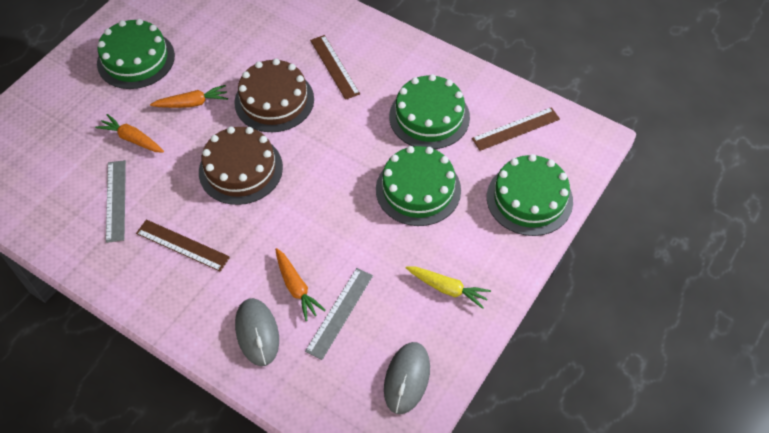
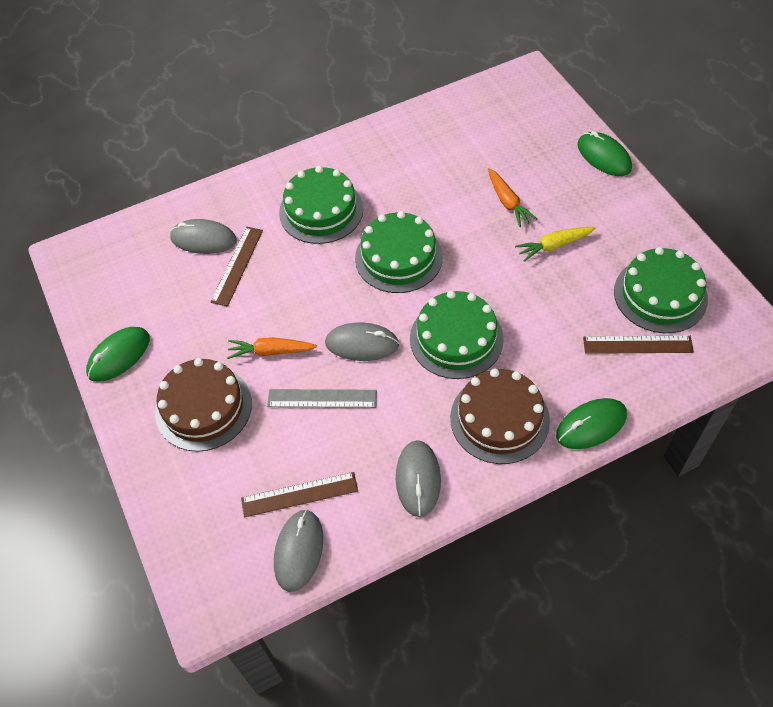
green mouse: none = 0 -> [86,327,150,382] [556,398,627,449] [577,131,632,176] = 3
grey mouse: [235,298,279,366] [384,342,430,414] = 2 -> [170,219,237,254] [274,509,323,592] [325,322,399,361] [396,440,441,517] = 4
grey ruler: [106,160,126,243] [305,268,373,360] = 2 -> [267,389,377,408] = 1
orange carrot: [95,114,164,153] [150,85,228,108] [275,248,326,321] = 3 -> [227,337,317,359] [488,168,537,227] = 2

